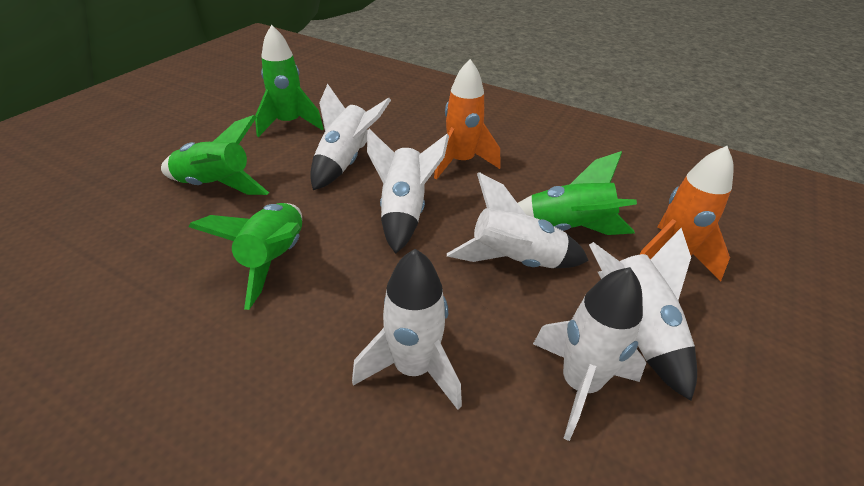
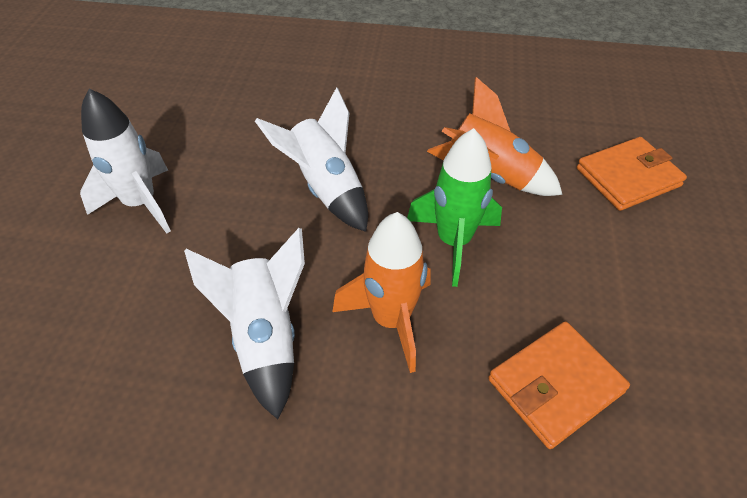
green rocket: [161,115,269,195] [188,203,302,310] [255,25,324,137] [518,151,637,235] = 4 -> [407,128,502,287] = 1
orange wallet: none = 0 -> [488,321,630,449] [577,137,687,211] = 2
white rocket: [310,84,391,190] [352,249,462,410] [367,129,449,254] [447,172,589,268] [533,267,646,441] [589,228,697,401] = 6 -> [80,89,171,233] [184,228,305,419] [255,87,368,232] = 3

